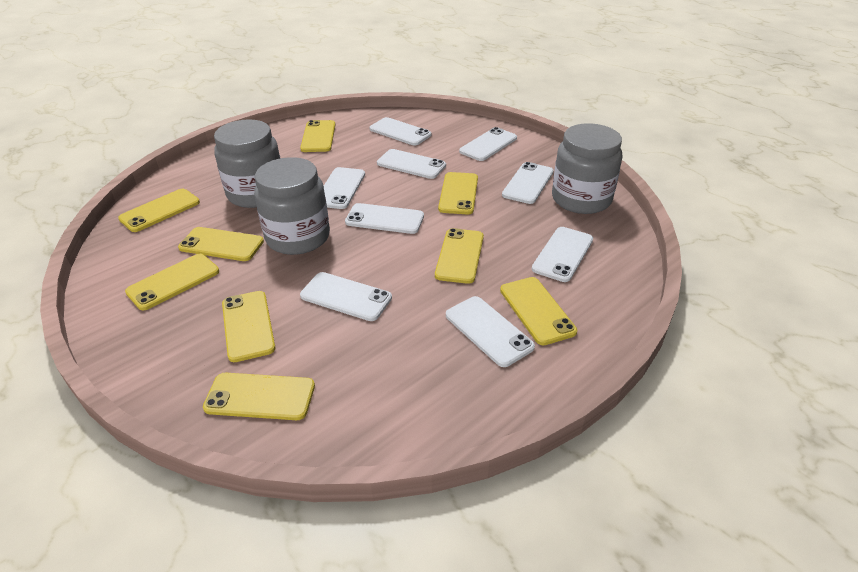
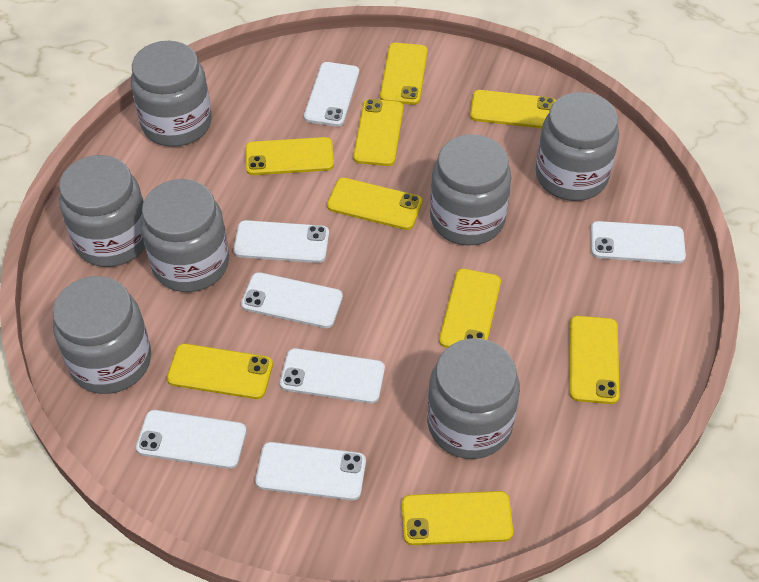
grey jar: [214,119,280,208] [254,157,330,255] [552,123,622,214] = 3 -> [53,276,151,394] [59,155,145,267] [131,41,212,147] [141,179,229,292] [427,338,520,459] [430,134,511,245] [536,92,619,201] = 7
white phone: [300,272,392,321] [324,167,365,209] [345,203,424,234] [369,117,431,145] [377,149,446,179] [446,296,535,367] [459,127,517,161] [502,162,554,204] [532,227,593,282] = 9 -> [136,410,247,469] [233,220,329,263] [241,272,343,328] [255,442,366,501] [280,348,385,403] [304,62,359,127] [591,221,686,264] = 7

